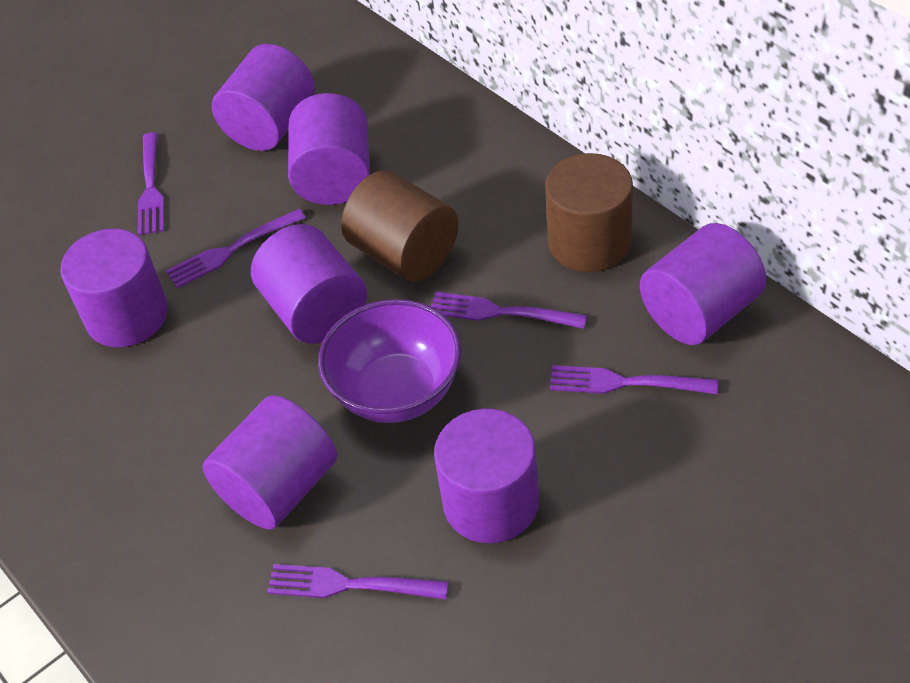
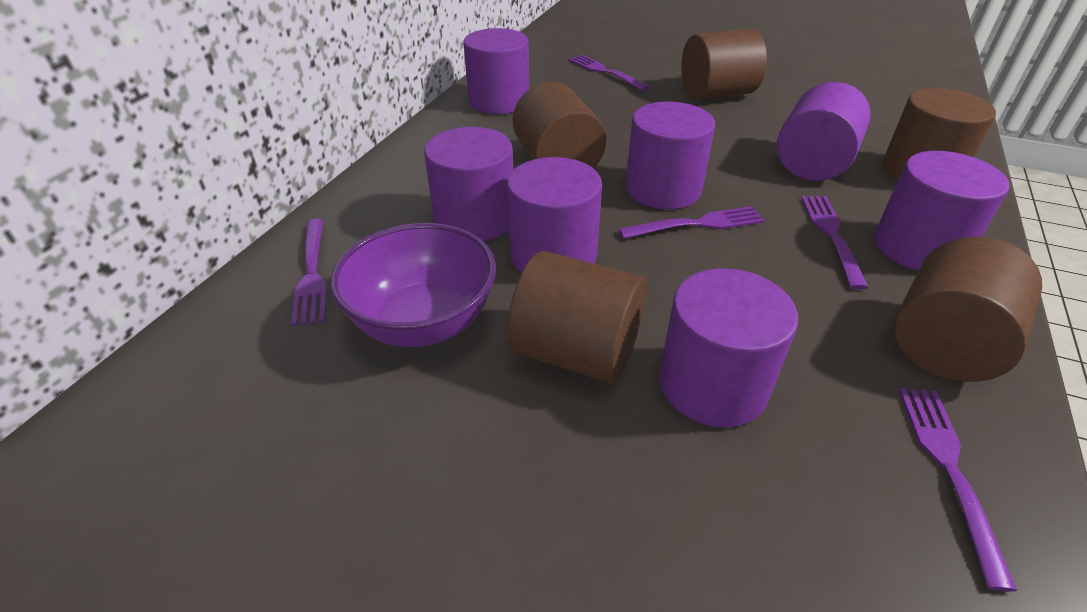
brown cylinder: [341,170,459,282] [545,153,633,272] = 2 -> [507,251,646,384] [513,81,606,169] [681,28,767,100] [882,88,996,182] [894,237,1042,382] = 5

